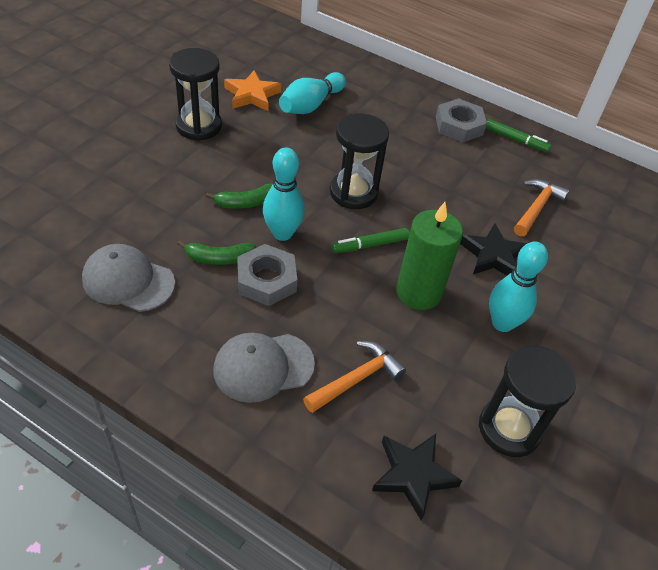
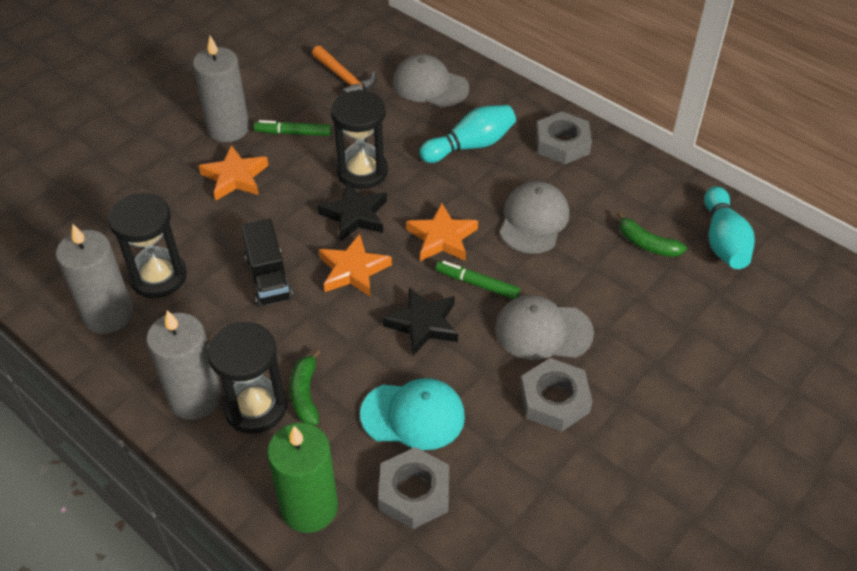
black truck: none = 0 -> [241,218,293,307] = 1
grey candle: none = 0 -> [56,223,133,334] [146,310,222,420] [193,36,249,142] = 3
grey cap: [82,244,175,312] [213,333,315,403] = 2 -> [393,54,469,107] [495,295,594,360] [500,181,569,254] = 3
grey nut: [237,244,297,306] [436,98,487,142] = 2 -> [378,447,449,529] [520,358,593,432] [536,111,592,164] = 3
orange hammer: [303,341,406,413] [514,179,570,236] = 2 -> [312,46,376,94] = 1
orange star: [224,70,281,111] = 1 -> [199,145,269,200] [319,234,392,297] [406,203,478,261] = 3
turquoise bowling pin: [263,147,305,241] [279,72,346,114] [489,241,548,332] = 3 -> [419,105,516,163] [704,186,755,269] = 2
turquoise cap: none = 0 -> [360,378,465,450] = 1

